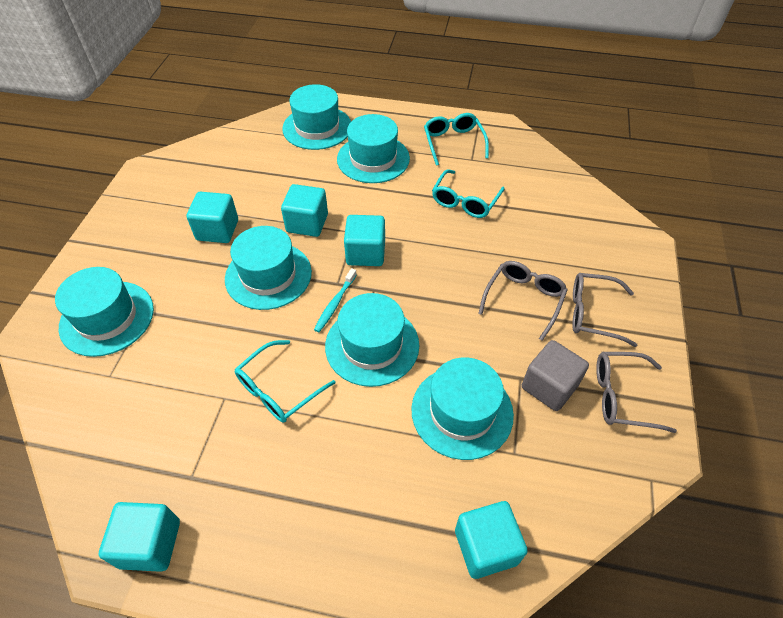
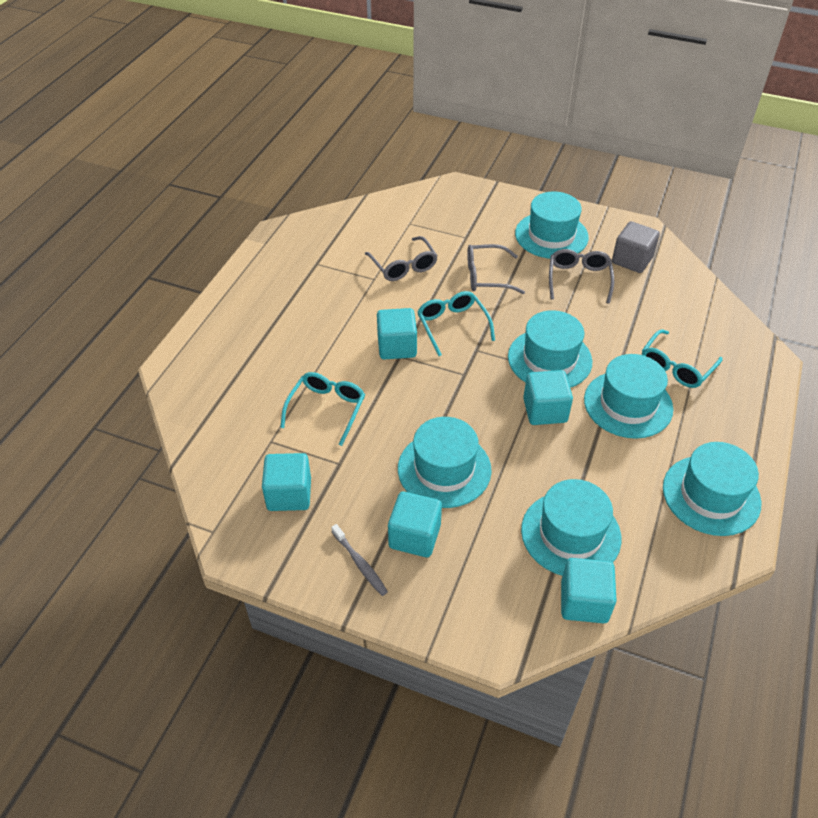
grey toothbrush: none = 0 -> [331,524,388,596] = 1
turquoise toothbrush: [314,268,357,332] = 1 -> none = 0

